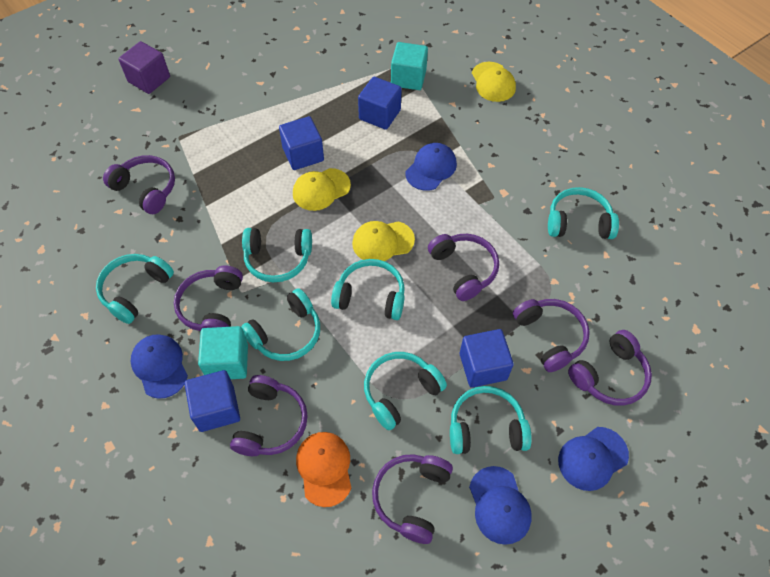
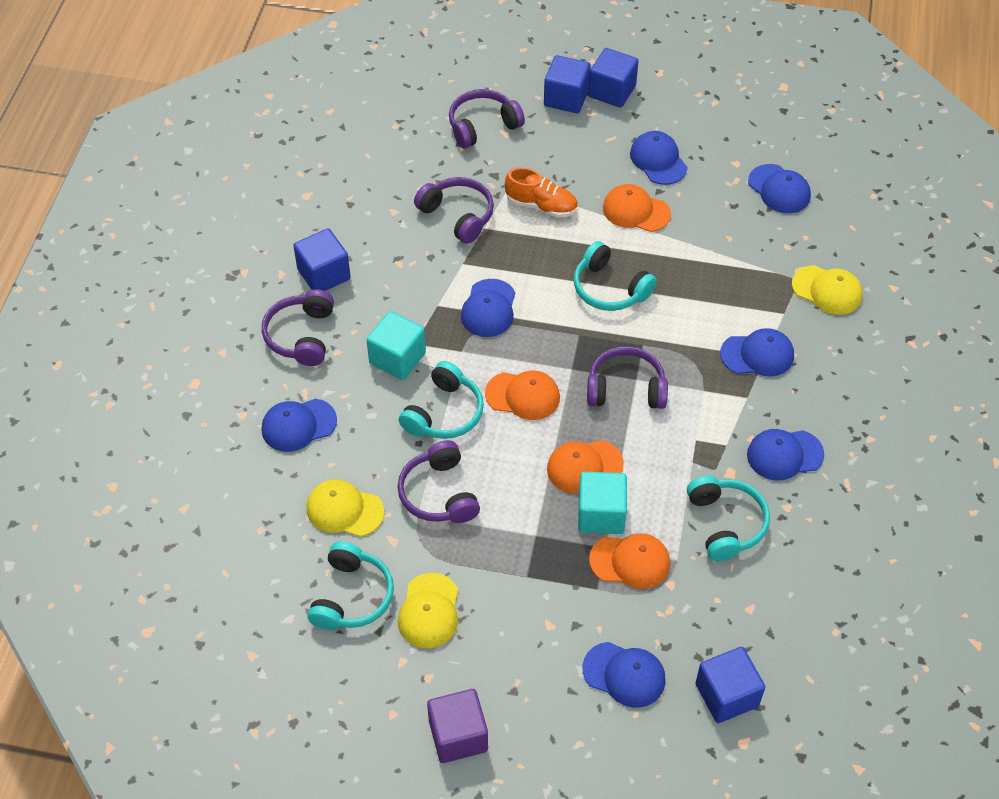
blue cap: [130,334,188,399] [405,143,457,191] [469,466,532,545] [558,427,629,491] = 4 -> [262,399,337,452] [461,279,515,337] [582,642,666,708] [630,131,687,185] [720,328,794,376] [747,429,824,480] [748,164,811,213] = 7
orange cap: [296,432,351,507] = 1 -> [485,370,560,420] [547,440,624,494] [589,533,670,589] [603,184,671,232] = 4
orange shoe: none = 0 -> [505,167,578,218] = 1
purple headphones: [103,155,175,214] [174,265,243,331] [230,375,308,456] [372,454,453,544] [428,234,499,301] [513,299,590,372] [568,330,652,406] = 7 -> [262,289,334,366] [397,440,480,523] [414,177,494,244] [449,89,525,148] [587,346,668,409] = 5
turquoise headphones: [96,254,174,324] [241,288,320,361] [242,228,312,282] [331,259,405,320] [364,352,447,430] [450,386,532,454] [548,187,619,239] = 7 -> [308,541,394,630] [399,361,484,439] [574,241,657,311] [687,476,770,561] = 4

